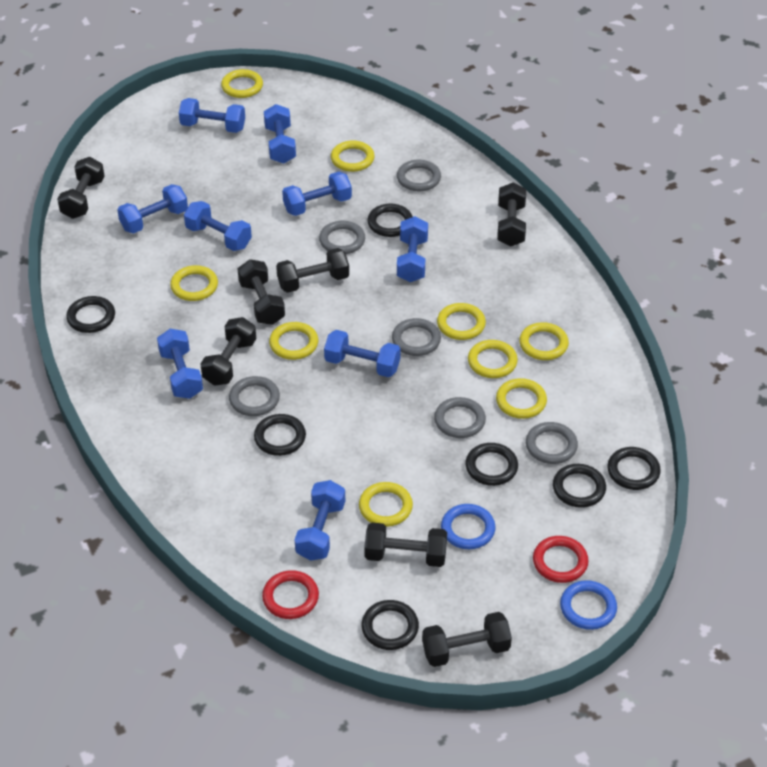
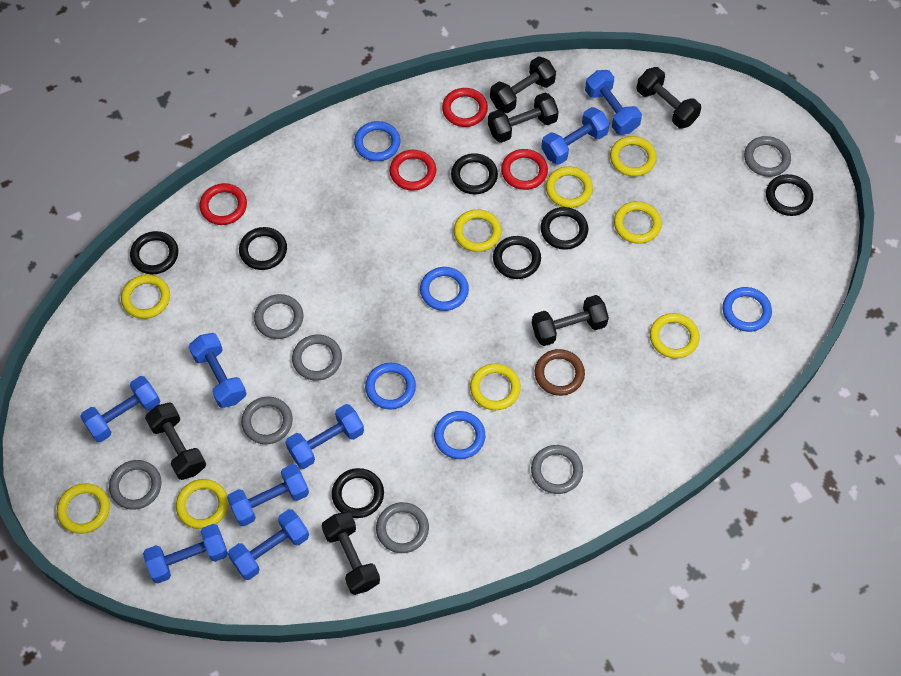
black dumbbell: [57,157,105,219] [200,317,256,386] [238,259,285,325] [276,248,349,293] [364,522,447,567] [422,612,512,667] [497,183,526,247] = 7 -> [145,402,206,480] [322,512,380,595] [488,93,559,143] [490,56,556,113] [532,295,609,346] [636,67,701,128] = 6
blue dumbbell: [117,184,188,234] [157,329,203,399] [179,98,245,133] [184,201,252,251] [264,104,296,164] [282,172,352,216] [294,480,345,561] [324,330,401,377] [397,216,428,282] = 9 -> [80,376,160,442] [143,524,228,583] [189,333,247,408] [227,464,309,526] [228,509,309,580] [286,404,364,469] [541,107,610,165] [585,70,642,135] = 8
blue ring: [441,504,496,549] [560,580,617,630] = 2 -> [354,121,400,161] [365,363,416,409] [420,267,469,311] [434,411,485,459] [722,287,772,332] = 5
brown ring: none = 0 -> [535,349,585,396] = 1
grey ring: [229,376,280,416] [319,221,365,254] [392,318,441,356] [397,160,441,191] [434,397,486,438] [526,422,578,464] = 6 -> [109,460,162,510] [241,397,293,444] [254,294,304,339] [292,334,342,381] [376,502,429,553] [531,445,583,494] [744,136,791,177] = 7
red ring: [262,570,319,619] [533,536,589,583] = 2 -> [199,183,247,225] [390,150,436,191] [442,88,488,127] [501,149,548,190] = 4

